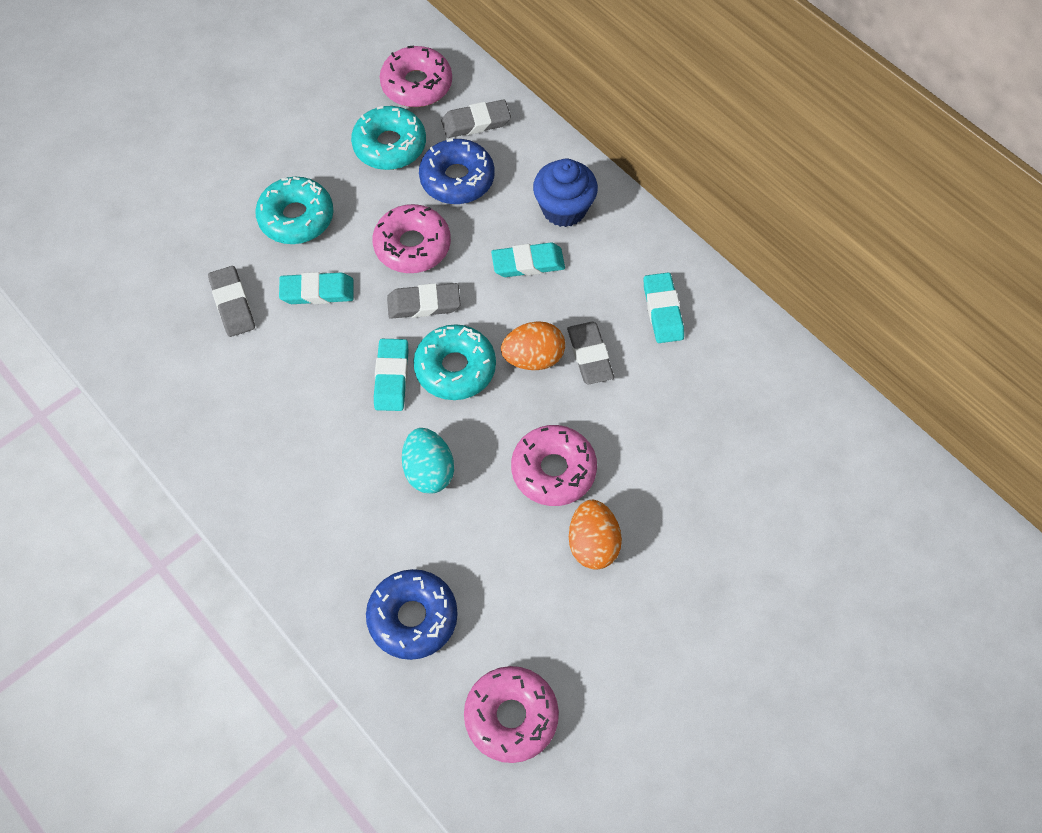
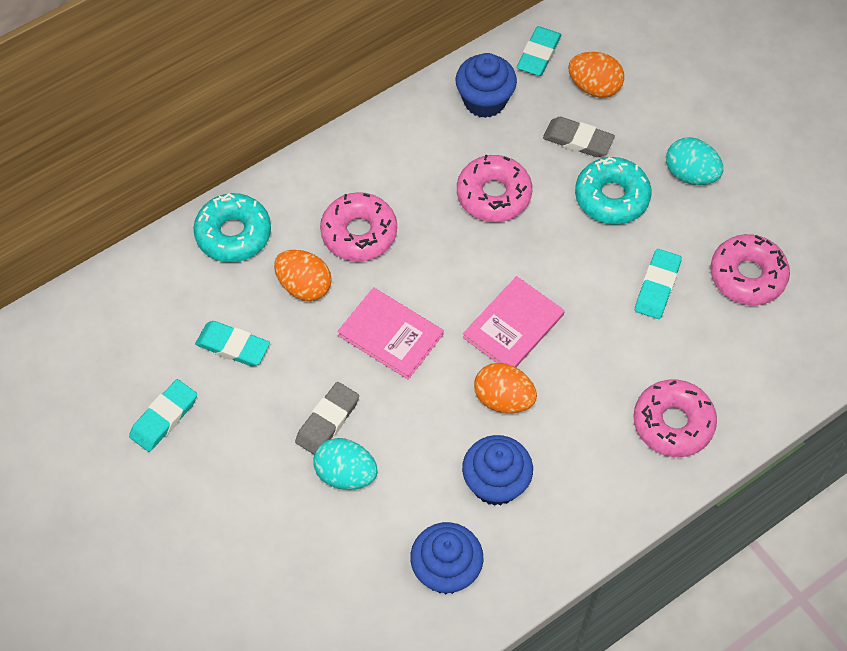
blue cupcake: [533,159,598,227] = 1 -> [410,522,483,594] [455,53,517,118] [462,435,533,506] = 3
blue donut: [366,569,458,660] [419,139,495,204] = 2 -> none = 0
grey eraser: [208,266,255,337] [387,283,461,319] [441,100,511,138] [567,322,614,384] = 4 -> [295,382,359,455] [543,117,615,157] = 2
orange egg: [501,321,565,370] [569,500,622,569] = 2 -> [274,250,332,301] [474,363,537,413] [568,52,624,98] = 3
pink book: none = 0 -> [337,287,444,380] [463,276,564,367] = 2
turquoise donut: [255,177,333,244] [351,106,426,170] [413,324,496,400] = 3 -> [194,193,271,262] [575,157,652,225] = 2
turquoise egg: [402,428,454,494] = 1 -> [313,438,378,490] [666,137,723,185] = 2

